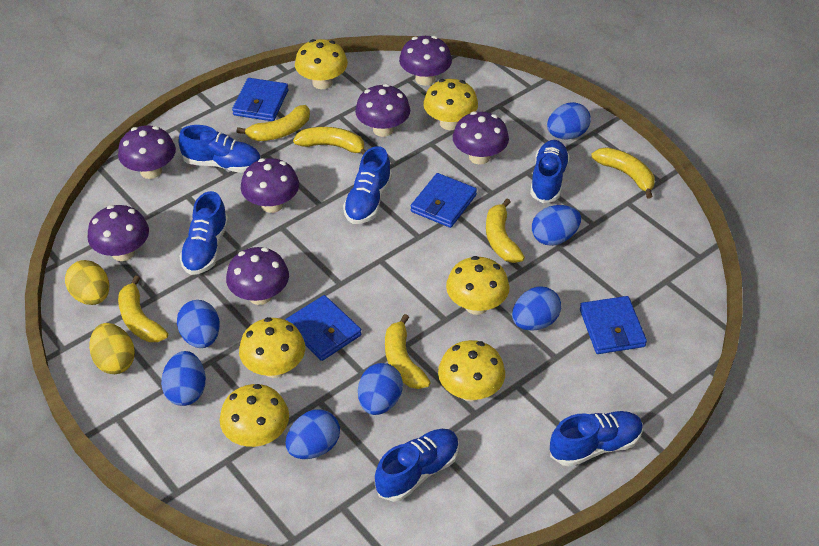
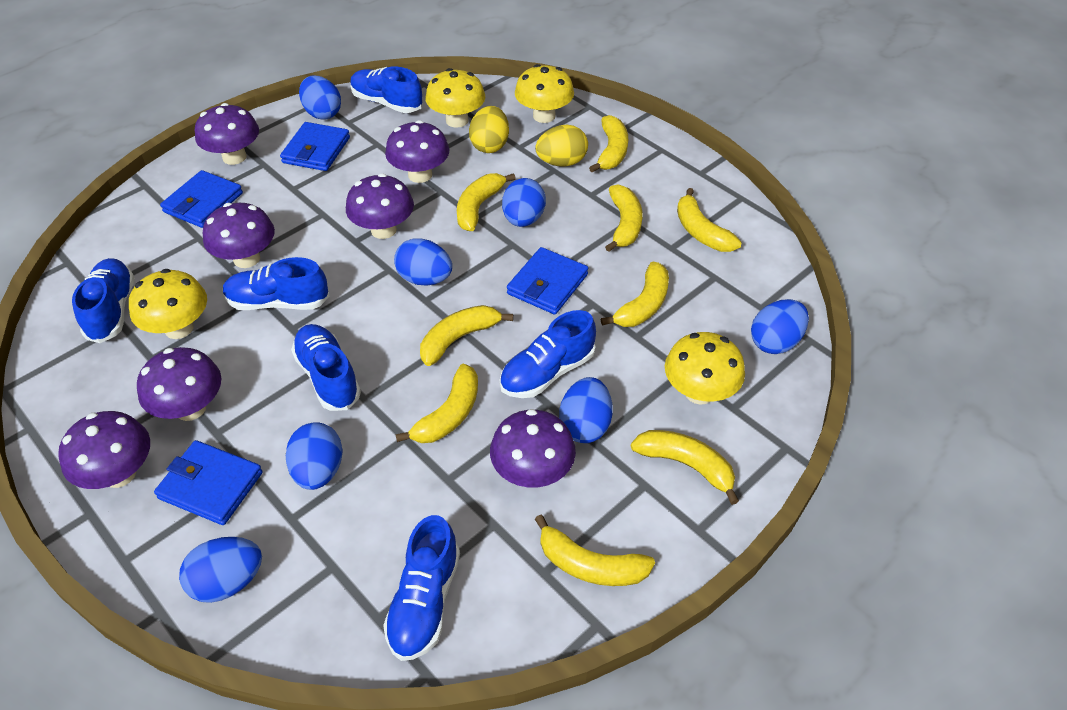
yellow banana: [118,276,168,342] [237,105,310,141] [293,127,366,155] [385,314,431,389] [486,199,525,263] [591,147,655,199] = 6 -> [395,364,478,443] [420,305,513,366] [457,173,516,231] [535,515,655,586] [589,115,628,173] [601,262,669,327] [605,185,642,252] [631,430,739,505] [677,188,742,252] = 9
yellow mushroom: [220,384,289,447] [239,317,305,378] [295,39,348,89] [423,79,478,130] [438,340,505,401] [446,256,510,315] = 6 -> [129,269,207,339] [425,68,485,128] [515,64,574,123] [665,332,745,405] = 4

